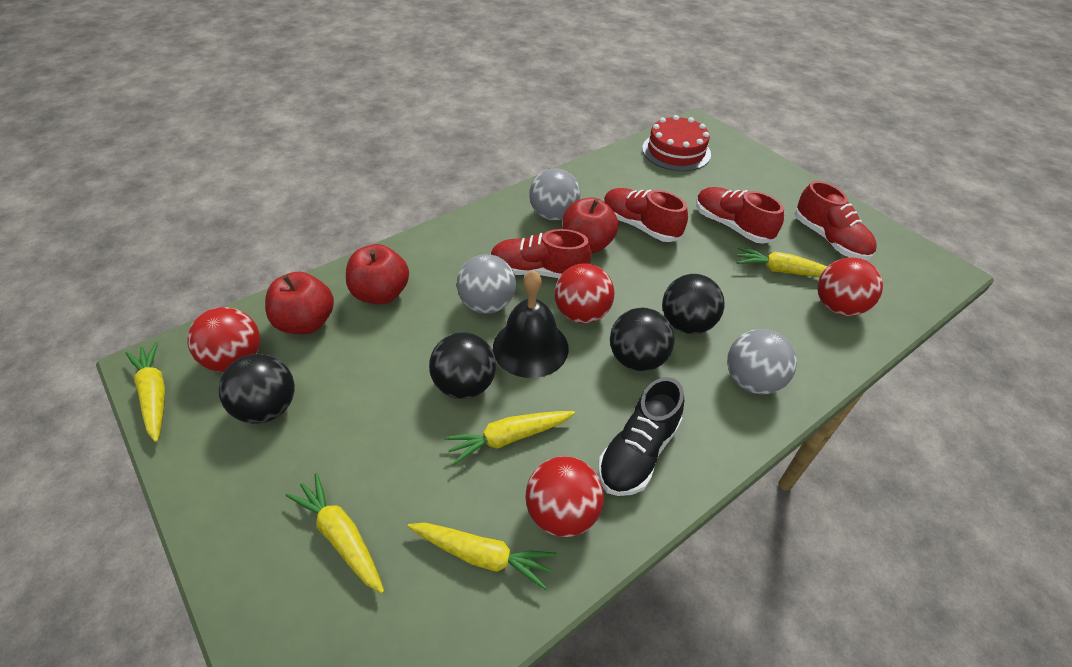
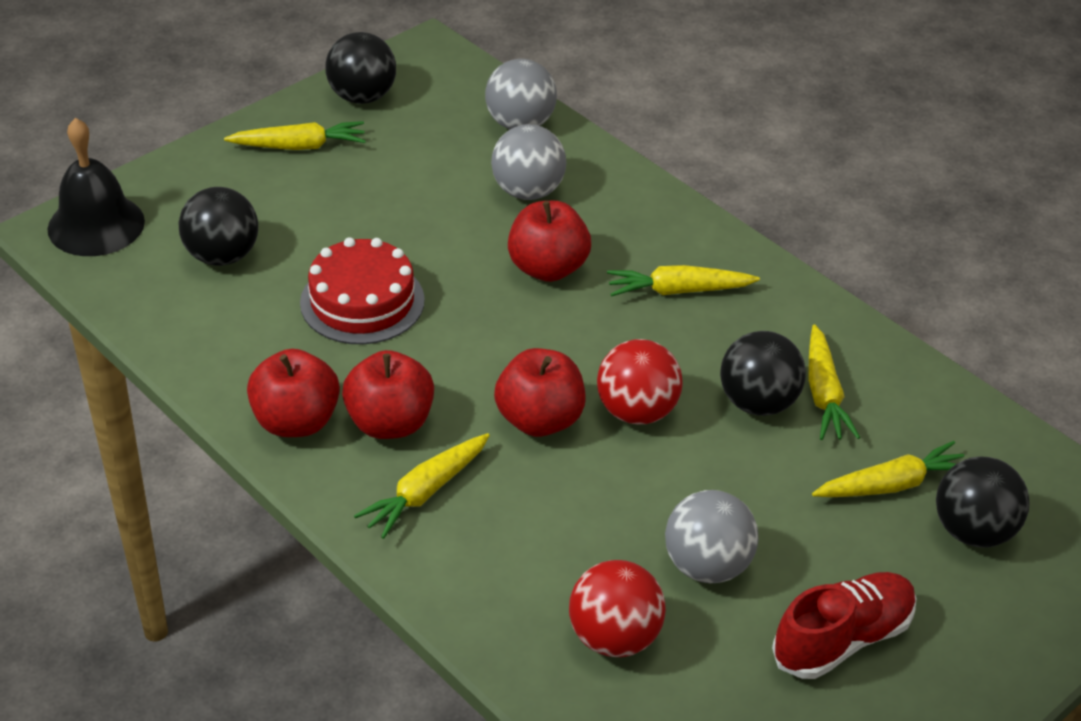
black shoe: [598,377,684,496] = 1 -> none = 0
red apple: [265,271,334,334] [346,244,409,304] [562,197,619,253] = 3 -> [247,349,340,437] [342,350,434,439] [494,348,586,437] [508,201,591,282] = 4
red ball: [187,307,260,372] [525,456,604,537] [555,263,614,323] [818,258,883,316] = 4 -> [569,560,666,657] [597,339,683,425] = 2
red shoe: [490,229,591,278] [603,188,688,242] [696,187,784,244] [795,181,877,260] = 4 -> [772,572,916,679] = 1

